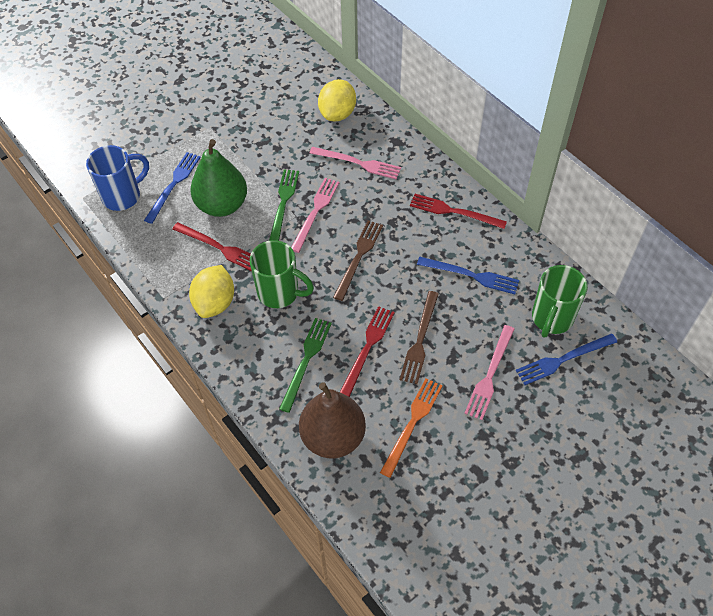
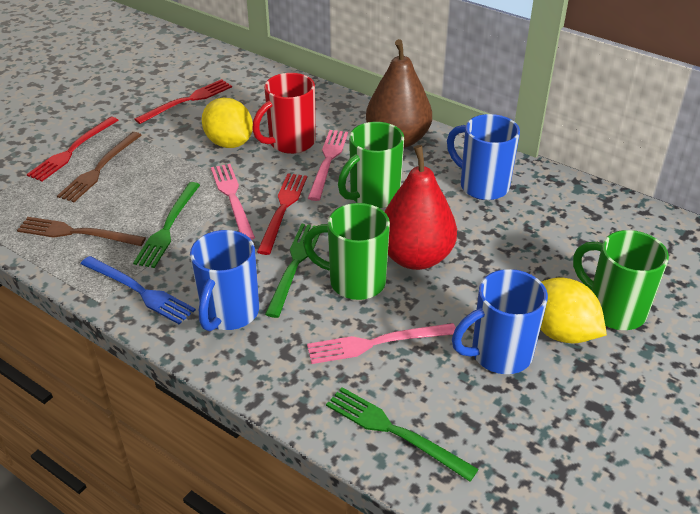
blue fork: [144,152,201,224] [417,257,519,294] [516,334,617,385] = 3 -> [81,256,196,324] = 1
blue mug: [86,145,149,211] = 1 -> [190,230,259,331] [447,114,520,200] [452,269,548,374] = 3
green fork: [269,169,299,241] [279,318,332,413] = 2 -> [133,182,200,268] [265,224,320,318] [326,387,479,482] = 3
green mug: [250,240,314,308] [532,265,588,338] = 2 -> [303,203,390,300] [338,122,404,208] [573,230,669,330] = 3
green pear: [190,139,247,217] = 1 -> none = 0
orange fork: [380,378,442,478] = 1 -> none = 0
red mug: none = 0 -> [252,73,316,154] = 1
red pear: none = 0 -> [384,145,457,270] = 1

